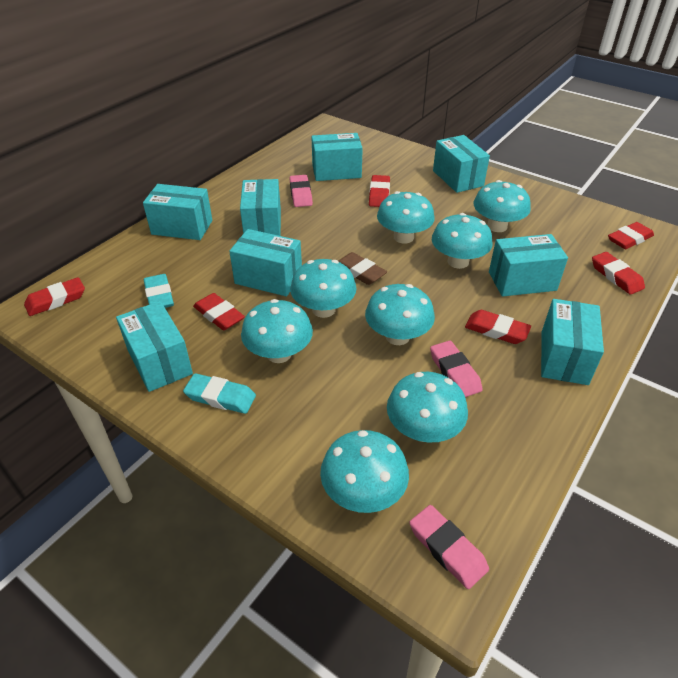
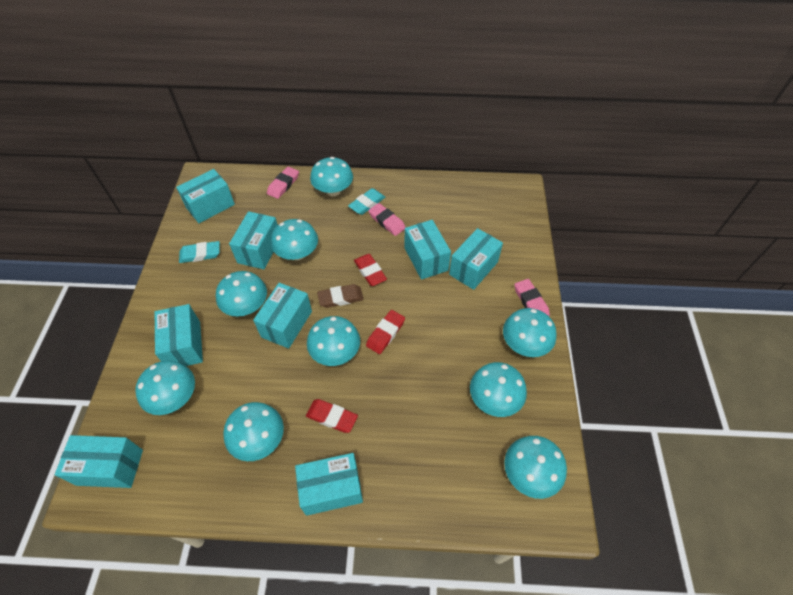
red eraser: [24,277,85,316] [193,293,245,330] [369,175,390,207] [465,310,531,344] [592,252,645,295] [608,222,654,249] = 6 -> [306,399,358,433] [354,254,387,286] [366,310,405,354] = 3
turquoise mushroom: [241,299,313,363] [290,259,357,318] [320,430,409,513] [365,284,435,345] [377,191,435,244] [387,372,468,442] [432,213,493,269] [474,180,531,232] = 8 -> [135,360,195,415] [216,271,267,317] [223,402,284,461] [271,219,318,260] [307,316,360,366] [310,157,353,196] [470,362,527,417] [503,308,556,357] [504,436,567,499] = 9

